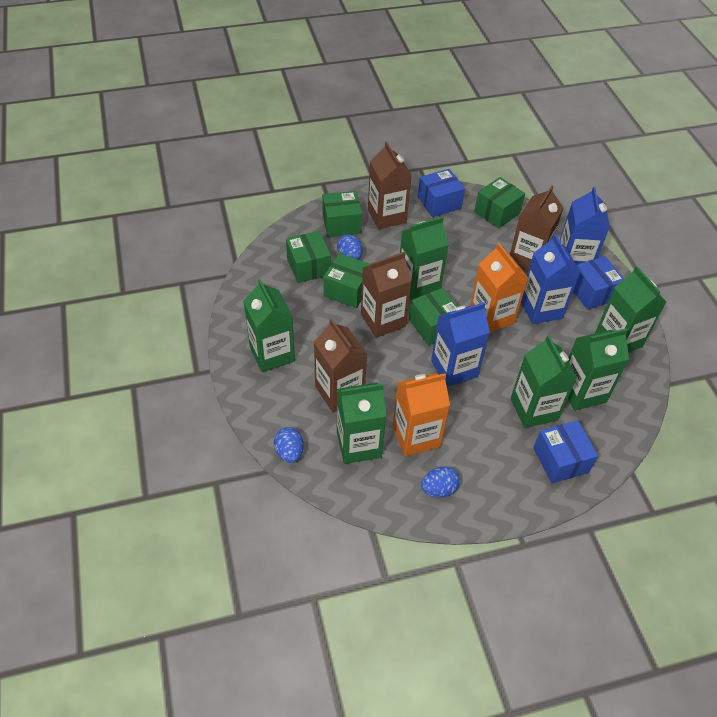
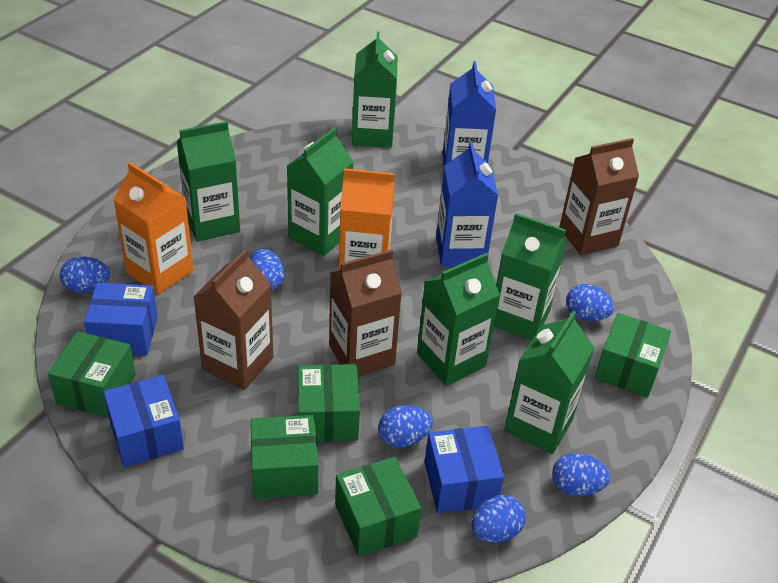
blue carton: [431,302,490,387] [521,234,580,324] [560,187,610,265] = 3 -> [436,141,498,267] [443,61,496,166] = 2
blue egg: [274,427,304,463] [337,234,363,260] [421,467,460,498] = 3 -> [60,256,110,293] [250,249,284,291] [378,405,433,447] [471,495,526,543] [552,453,610,496] [566,284,614,321] = 6
brown carton: [314,319,367,413] [361,252,412,338] [368,142,412,229] [510,186,563,271] = 4 -> [193,248,273,390] [329,249,402,377] [559,138,639,255] = 3

